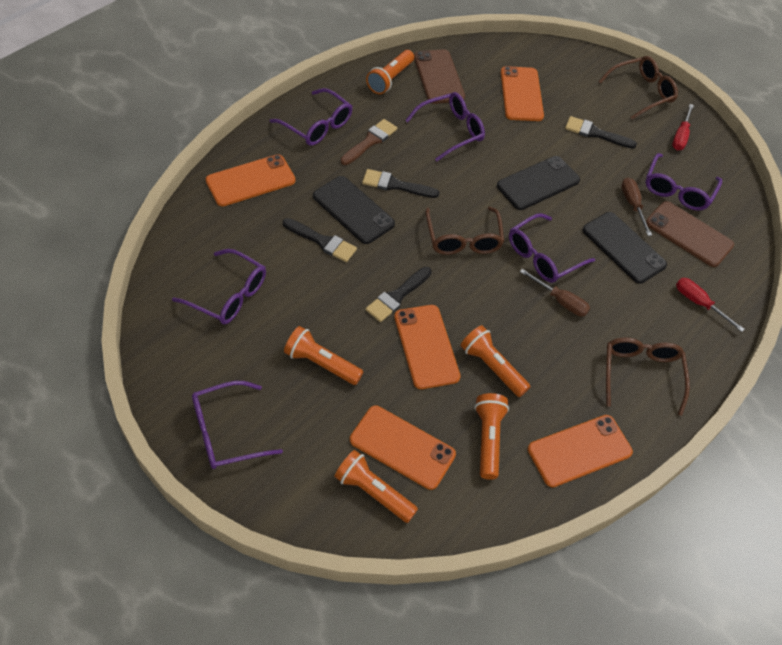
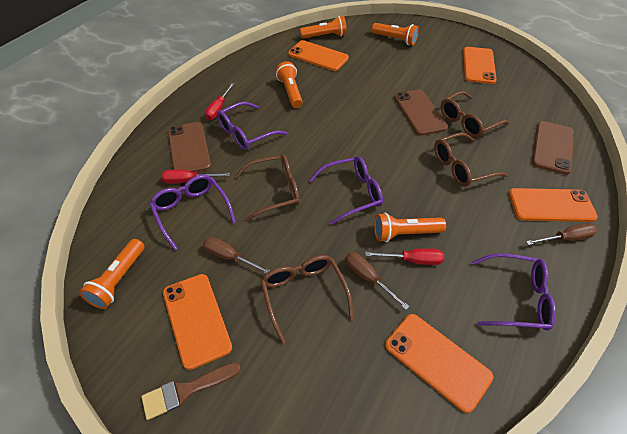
black brush: [283,218,357,262] [362,169,439,198] [366,267,432,322] [565,116,637,149] = 4 -> none = 0
black phone: [313,176,395,244] [497,156,580,210] [583,212,667,284] = 3 -> none = 0
brown glasses: [425,207,504,255] [599,56,678,119] [606,337,690,416] = 3 -> [235,154,300,221] [261,255,354,343] [434,133,508,187] [441,91,510,138] = 4
brown phone: [414,49,465,104] [646,201,734,267] = 2 -> [168,122,211,172] [394,89,448,136] [532,121,574,175] = 3
brown screwdriver: [520,269,590,316] [621,177,652,236] = 2 -> [203,237,271,273] [345,252,410,310] [526,223,597,245] = 3
purple glasses: [172,249,266,325] [192,381,283,469] [269,88,352,146] [405,92,485,161] [509,213,595,283] [645,153,722,211] = 6 -> [149,175,236,250] [217,102,287,150] [308,156,383,225] [472,253,556,331] = 4
red screwdriver: [672,104,694,150] [676,278,745,332] = 2 -> [161,170,230,184] [205,83,234,120] [365,248,444,265] = 3

